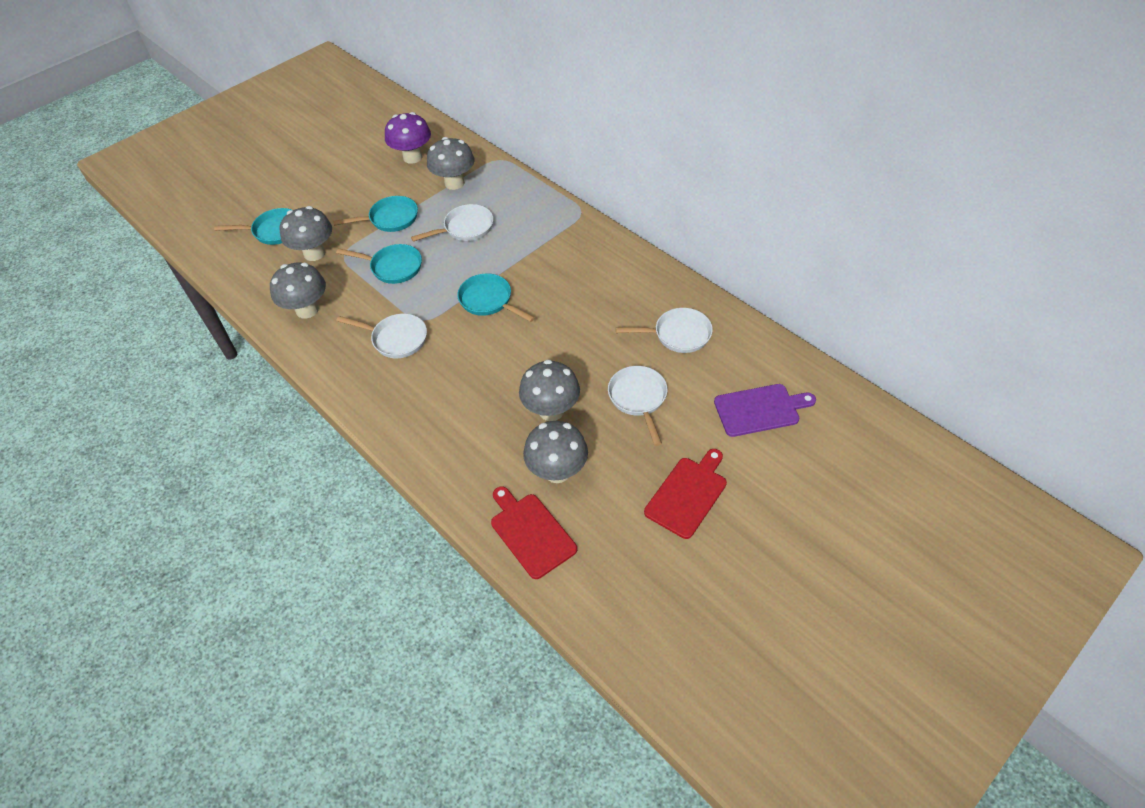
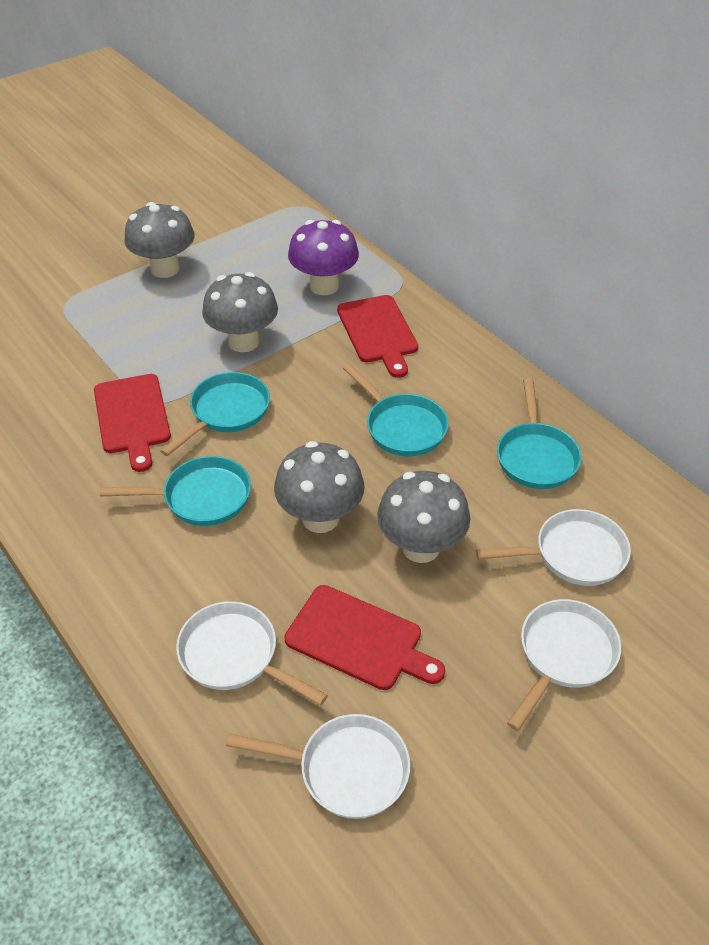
grey mushroom: [270,262,326,319] [280,206,332,261] [427,137,474,190] [519,360,580,421] [523,421,588,483] = 5 -> [124,202,194,278] [202,272,278,352] [274,441,365,533] [377,471,470,563] = 4
purple cutting board: [714,384,816,437] = 1 -> none = 0
red cutting board: [491,486,577,579] [644,449,727,539] = 2 -> [94,374,171,472] [284,585,445,690] [337,295,418,378] = 3

